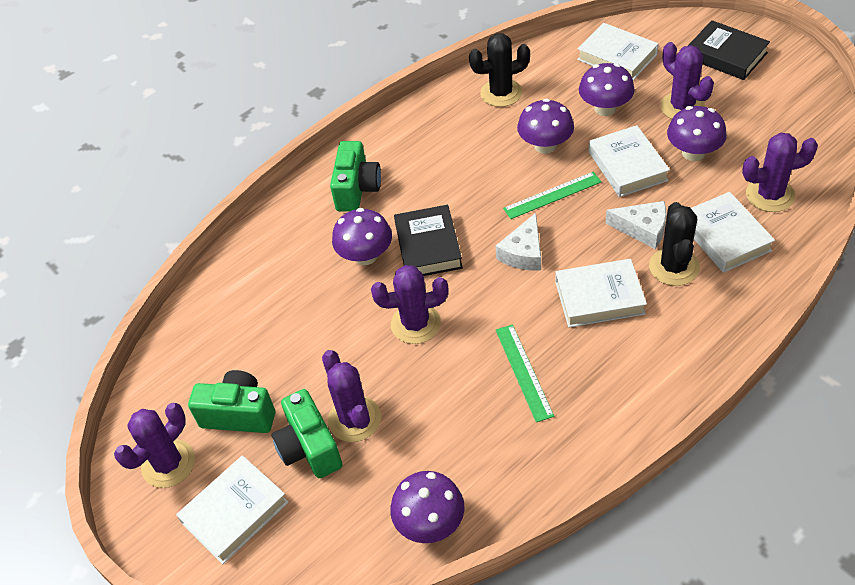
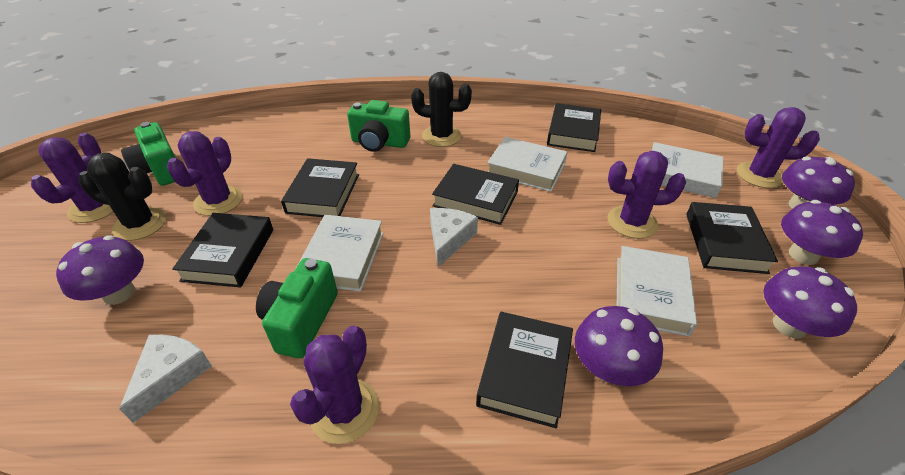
black book: [394,205,463,276] [688,20,770,80] = 2 -> [172,213,273,287] [281,158,359,217] [432,164,519,225] [476,312,573,428] [547,103,601,152] [686,202,778,274] = 6
green ruler: [496,324,554,422] [503,172,602,219] = 2 -> none = 0
white book: [176,455,289,564] [555,259,647,327] [577,23,659,80] [589,125,670,197] [691,192,775,273] = 5 -> [297,215,384,292] [487,137,567,192] [617,246,697,337] [652,142,724,198] = 4

